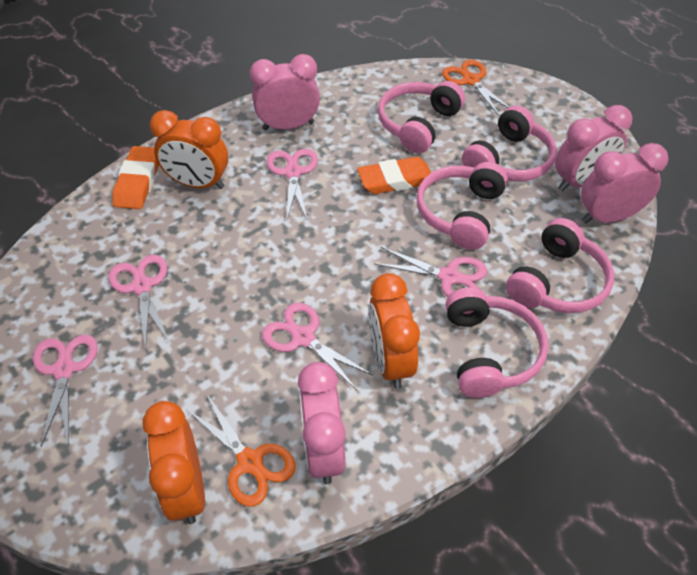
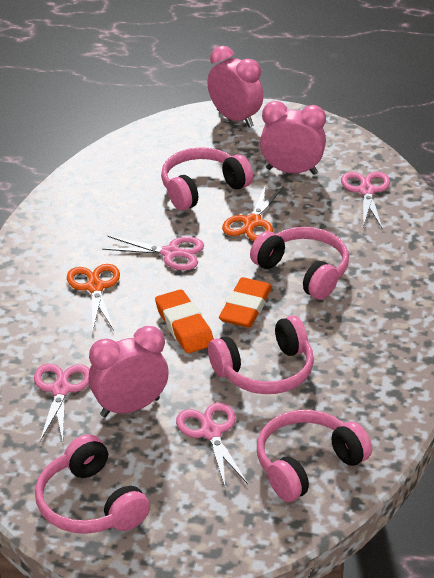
orange clock: [142,401,205,524] [150,110,228,189] [368,273,420,389] = 3 -> none = 0
pink clock: [250,54,320,130] [298,362,346,484] [555,105,632,191] [581,143,669,224] = 4 -> [88,326,169,417] [207,46,263,128] [260,101,326,175] = 3
pink scissors: [33,335,98,447] [109,255,169,349] [262,303,373,390] [267,149,318,221] [374,247,487,297] = 5 -> [34,364,90,442] [102,236,204,270] [176,402,248,486] [341,172,390,229] = 4

